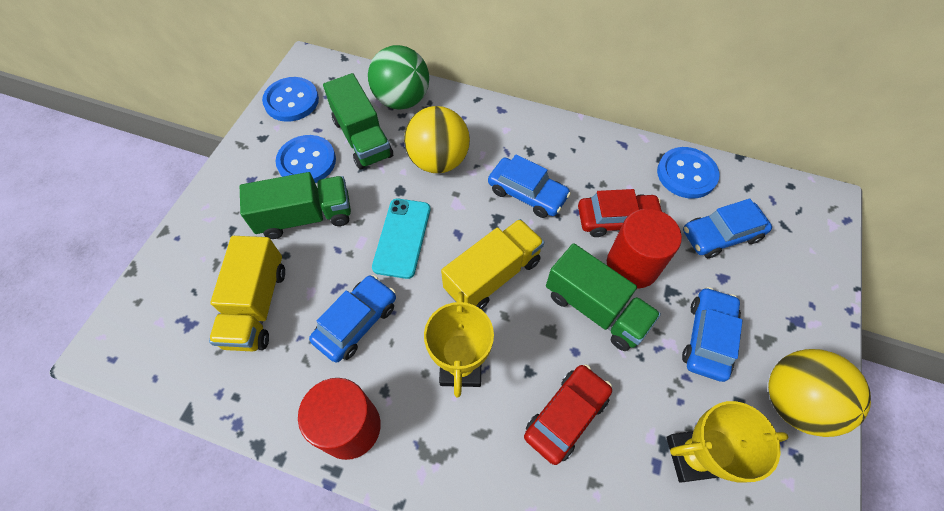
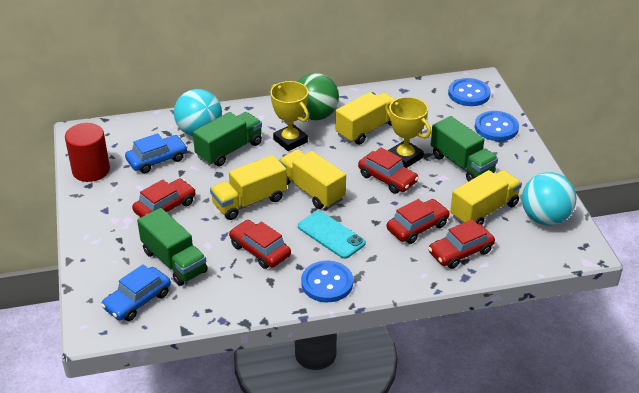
blue car: [309,275,396,363] [488,154,571,218] [682,287,743,382] [683,199,772,258] = 4 -> [101,264,171,321] [125,133,188,173] = 2
red car: [524,364,612,465] [578,189,662,237] = 2 -> [132,179,196,218] [229,220,291,269] [358,147,419,194] [387,199,450,244] [428,219,495,269] = 5
red cylinder: [298,378,381,460] [607,209,682,289] = 2 -> [65,123,110,182] = 1
turquoise ball: none = 0 -> [174,89,222,136] [522,172,576,225] = 2
yellow ball: [404,106,470,173] [768,349,871,437] = 2 -> none = 0
yellow truck: [209,236,285,351] [441,219,544,310] = 2 -> [210,155,287,220] [279,150,346,209] [335,92,395,145] [450,170,522,225] = 4

